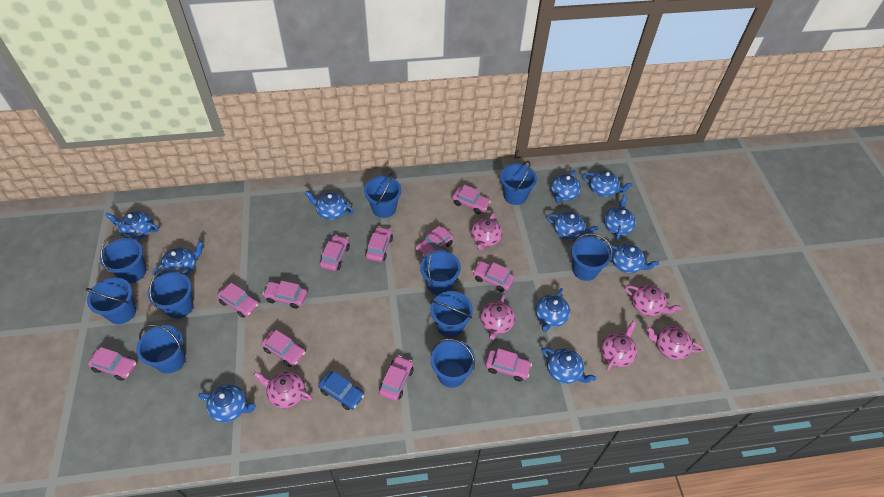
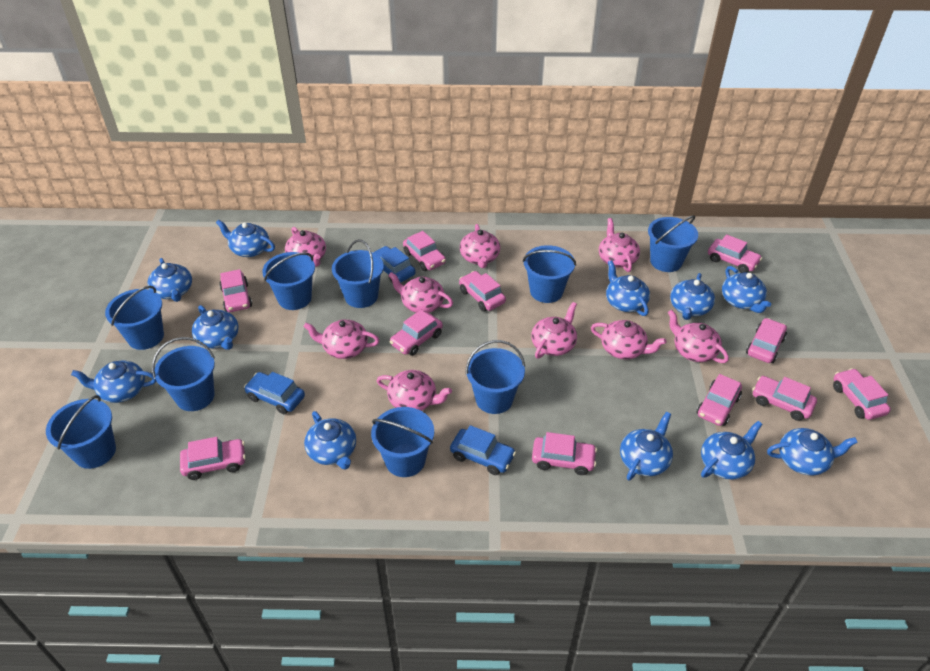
blue bucket: [86,278,136,324] [100,233,146,283] [136,324,185,374] [147,268,194,319] [364,173,401,218] [420,246,461,295] [430,291,473,338] [431,338,475,388] [500,161,537,205] [571,233,613,281] = 10 -> [46,395,116,469] [105,286,164,350] [152,337,215,411] [262,252,315,310] [332,239,384,308] [371,407,434,477] [465,340,525,414] [523,245,576,303] [648,215,698,272] = 9
blue car: [318,371,364,410] = 1 -> [244,372,305,414] [373,246,416,283] [450,425,516,475] = 3
pink teapot: [254,371,312,408] [471,212,503,251] [480,294,515,340] [601,321,637,371] [625,285,681,316] [646,326,703,360] = 6 -> [285,227,326,267] [303,320,379,359] [377,370,452,411] [388,272,453,313] [460,224,500,268] [531,302,577,359] [591,320,666,359] [599,218,640,272] [668,310,729,363] = 9

